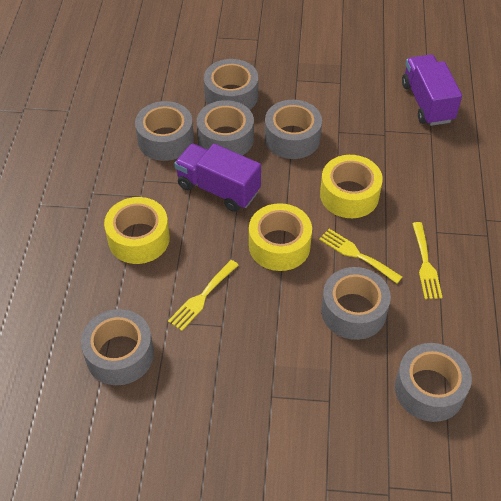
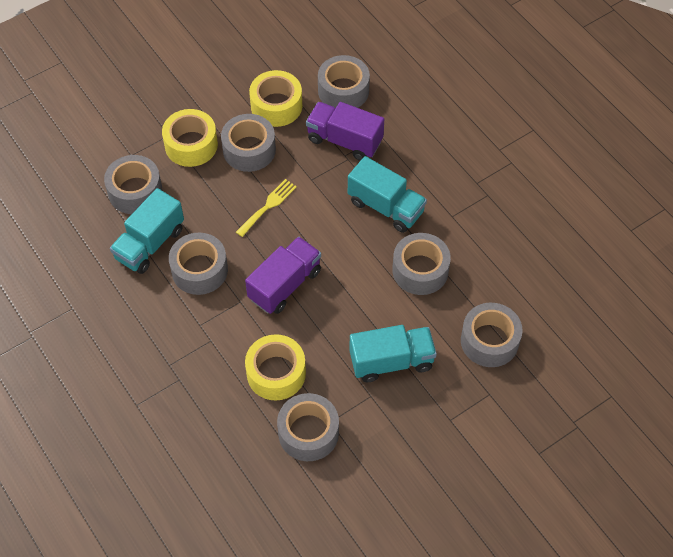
turquoise truck: none = 0 -> [110,188,184,274] [348,156,427,233] [349,325,437,382] = 3
yellow fork: [168,260,239,331] [319,229,402,284] [412,222,443,299] = 3 -> [236,179,297,237] = 1

